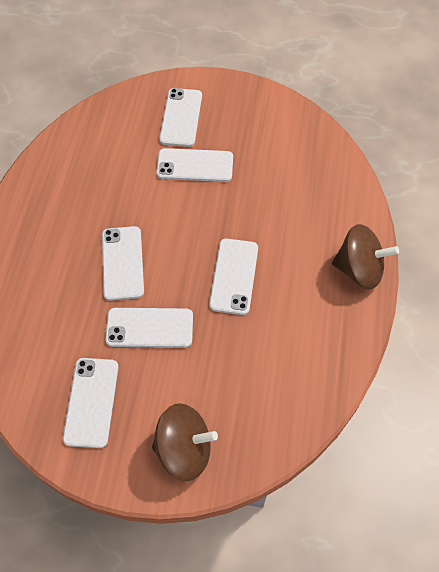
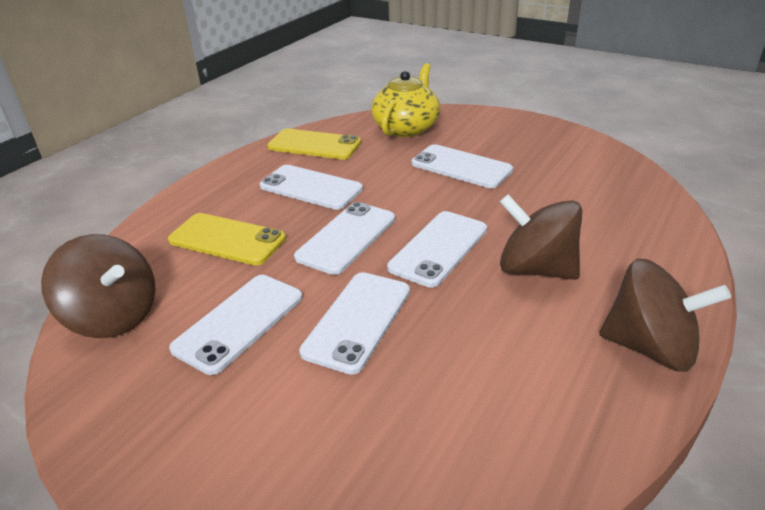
brown spinning top: [152,403,218,481] [332,224,399,290] = 2 -> [41,234,156,338] [500,194,582,280] [599,258,731,372] = 3
yellow phone: none = 0 -> [168,213,286,265] [267,128,361,160] = 2
yellow teapot: none = 0 -> [371,63,440,137] = 1

